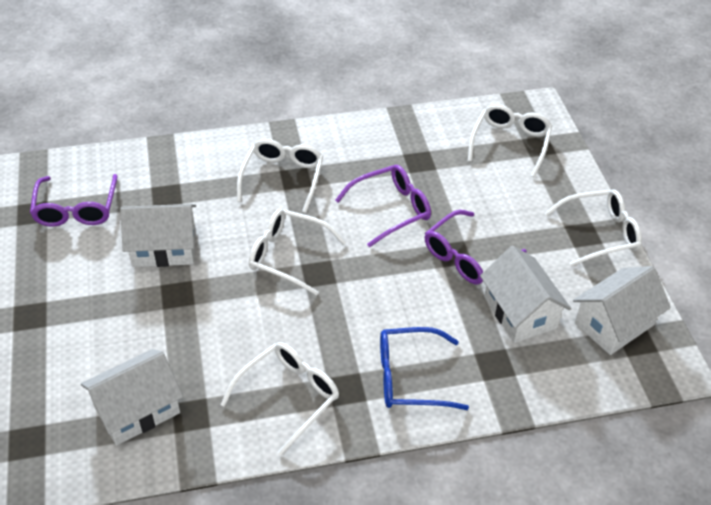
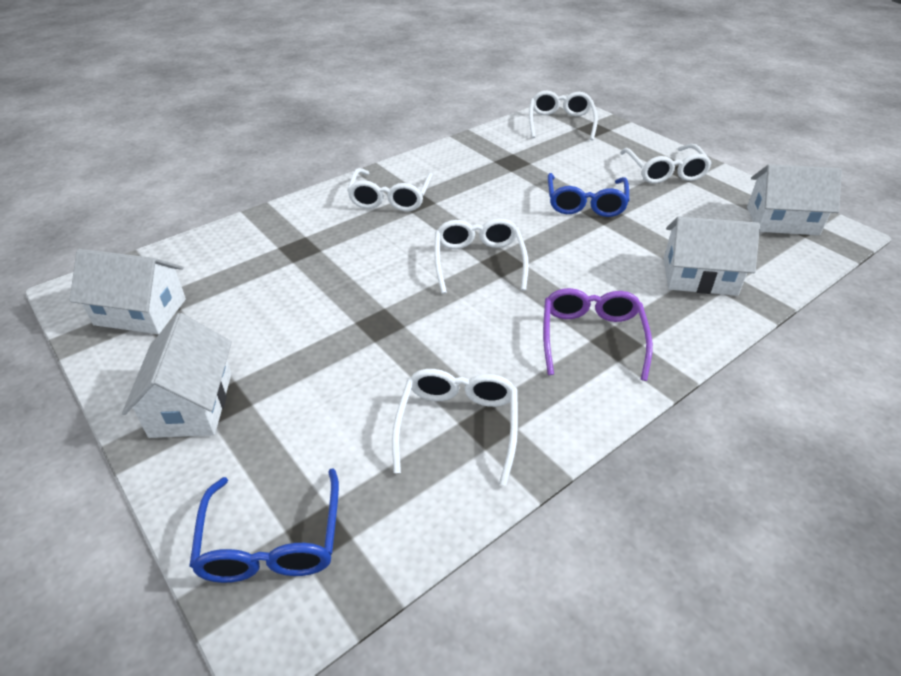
blue glasses: [380,327,469,410] = 1 -> [189,468,339,583] [548,173,629,217] = 2
purple glasses: [30,174,117,227] [335,165,431,247] [425,210,527,284] = 3 -> [543,288,653,381] = 1

